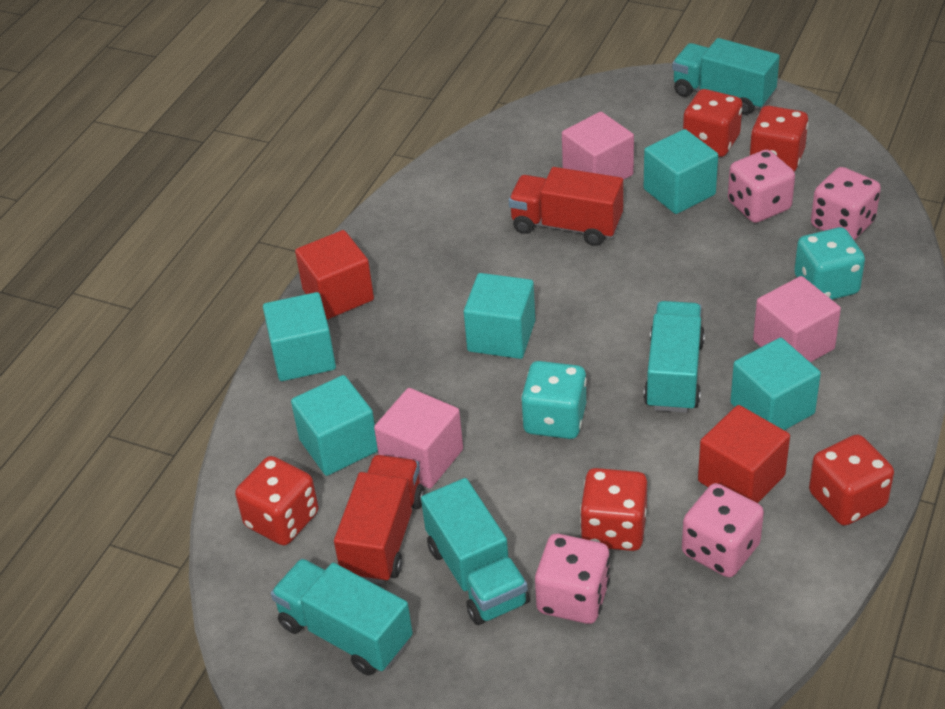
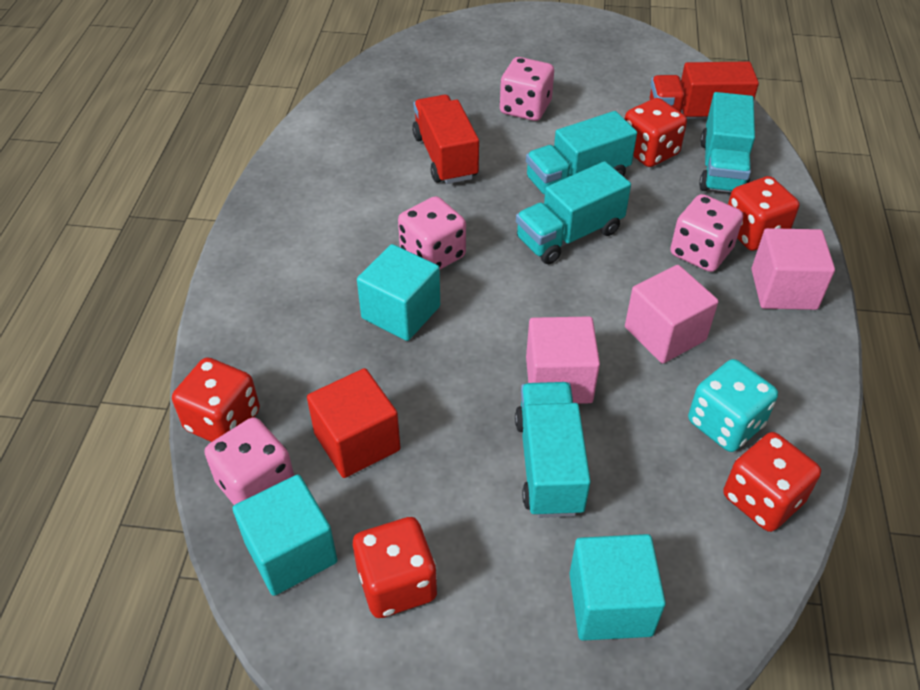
red cube: [295,230,374,319] [698,405,790,503] = 2 -> [307,368,401,478] = 1
turquoise cube: [263,292,336,381] [291,375,378,476] [464,273,535,359] [644,129,718,214] [730,338,821,430] = 5 -> [233,475,338,596] [357,244,440,341] [569,534,666,641] = 3
turquoise dice: [521,361,587,439] [794,227,865,300] = 2 -> [688,359,778,452] = 1

